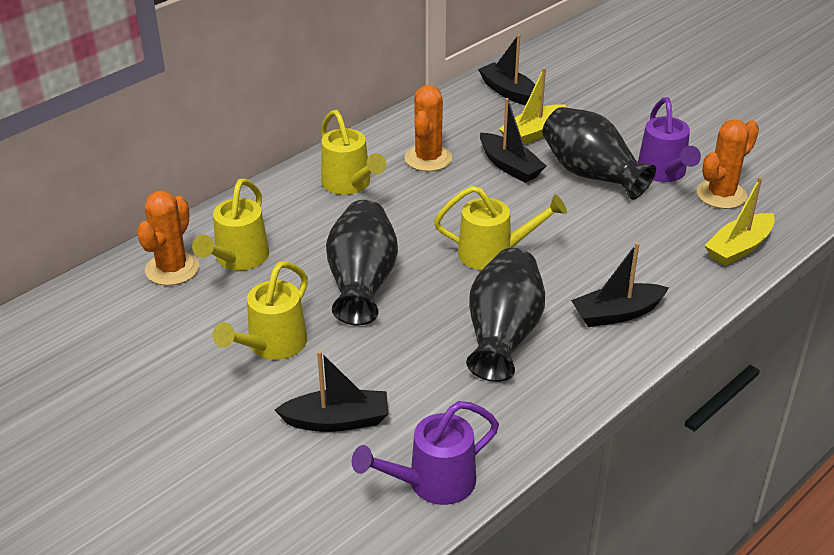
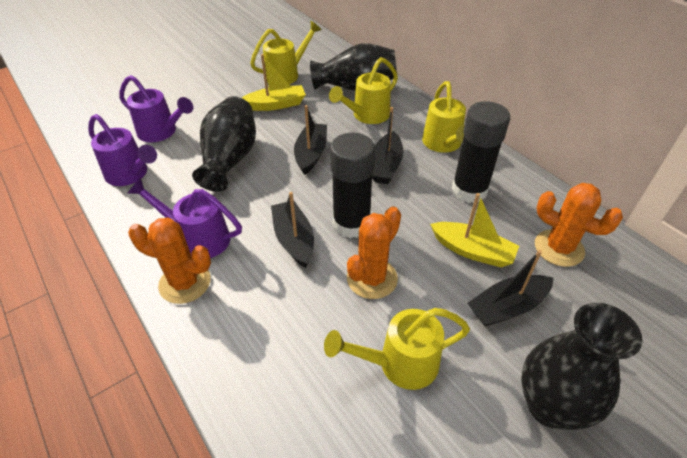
black glue stick: none = 0 -> [330,133,375,238] [452,101,510,203] = 2
purple watering can: [352,401,499,505] [638,97,701,182] = 2 -> [88,114,157,186] [119,75,193,142] [128,178,242,258] = 3

